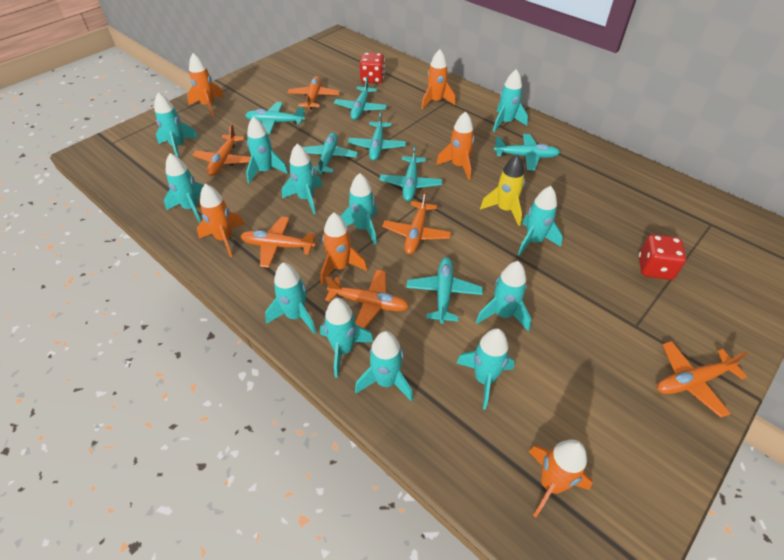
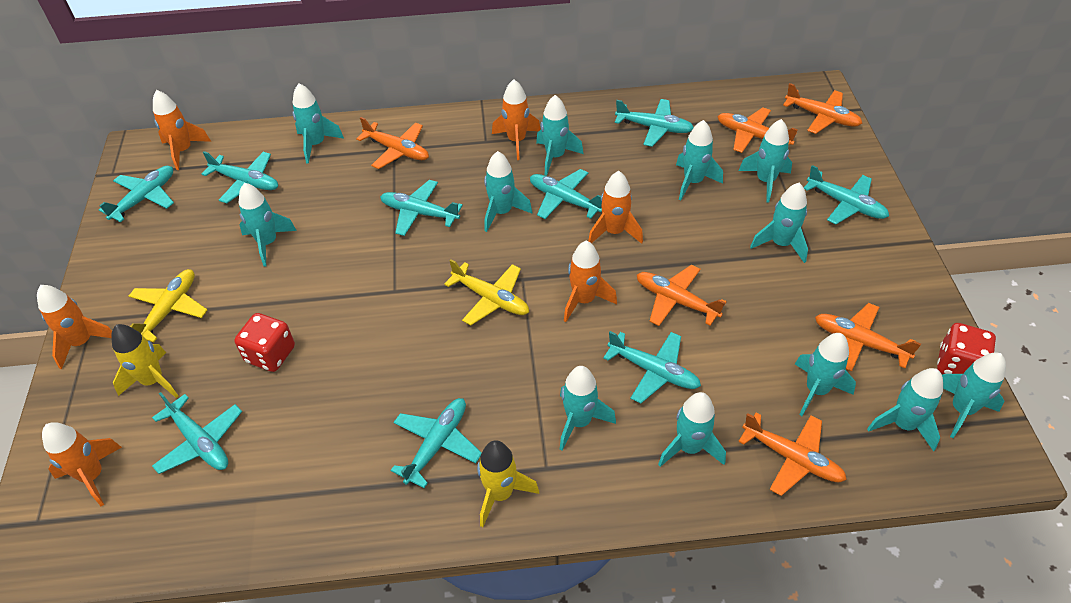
turquoise plane: [245,102,305,134] [303,133,358,175] [334,76,387,120] [348,111,406,161] [379,145,442,201] [406,257,483,324] [494,134,560,171] = 7 -> [99,166,174,222] [152,392,242,474] [202,151,278,203] [380,180,463,236] [390,398,482,488] [530,169,602,219] [603,331,701,403] [615,99,694,147] [804,165,889,224] = 9
yellow plane: none = 0 -> [129,269,207,342] [444,259,529,325] = 2
yellow rocket: [480,154,525,226] = 1 -> [111,324,178,398] [477,440,539,527] = 2

